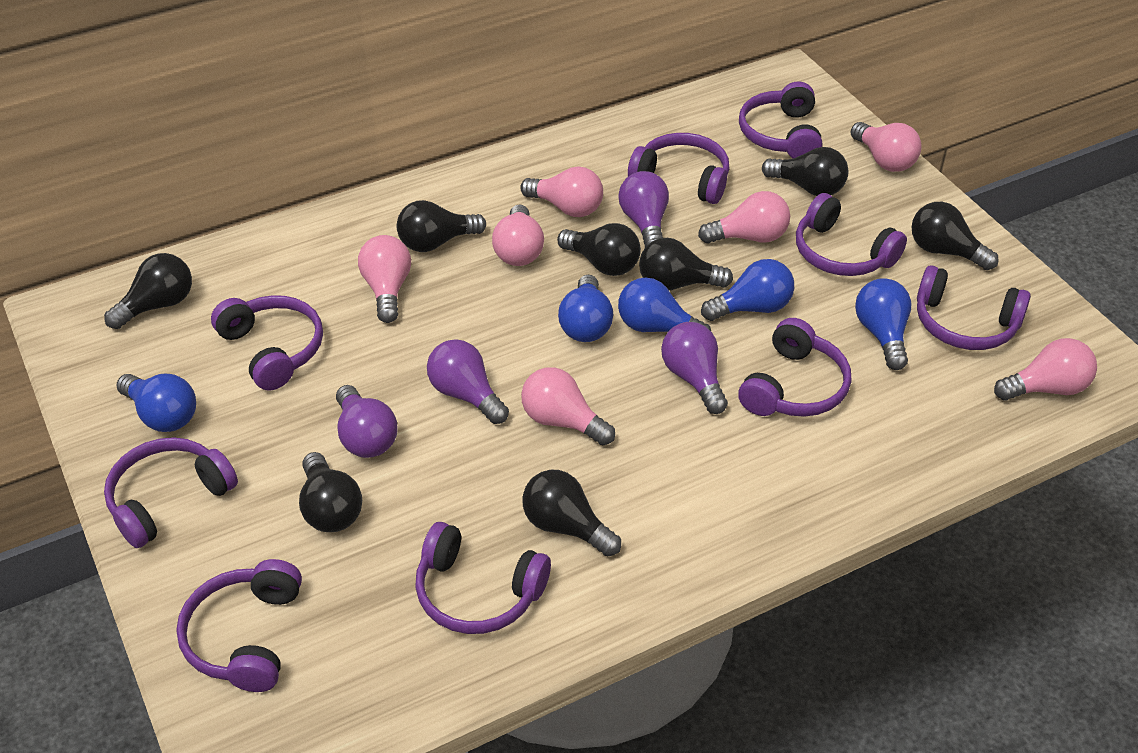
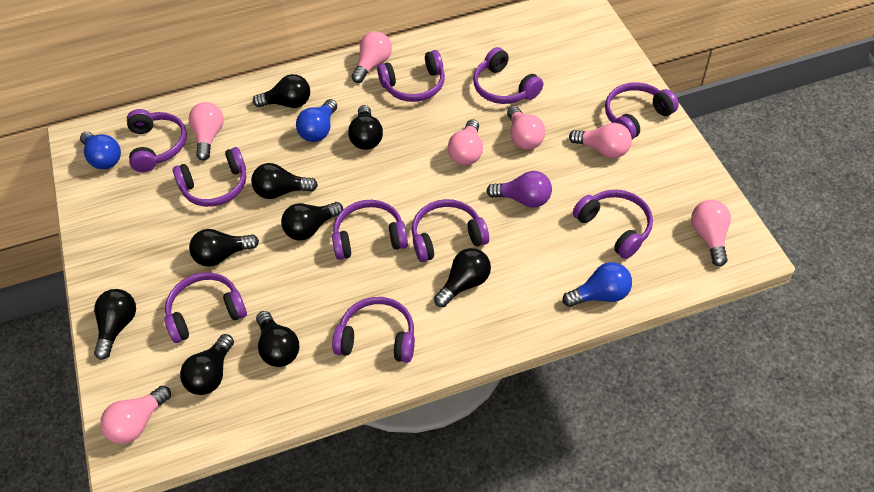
black light bulb: [104,253,192,329] [299,452,362,532] [397,200,486,252] [523,470,621,556] [557,223,641,276] [639,238,733,291] [762,147,849,196] [912,202,999,270] = 8 -> [94,289,136,360] [180,334,234,395] [189,229,259,267] [251,163,318,199] [253,74,310,108] [256,311,299,367] [281,202,343,240] [348,105,383,150] [434,248,491,307] = 9
blue light bulb: [116,374,196,432] [558,275,613,342] [618,277,711,332] [701,259,794,321] [855,278,911,370] = 5 -> [80,131,121,169] [296,99,337,142] [563,262,632,307] = 3
purple headphones: [104,437,238,548] [176,559,302,692] [211,295,323,391] [415,522,551,634] [628,133,730,204] [738,318,851,417] [739,81,822,158] [796,193,907,276] [917,265,1031,350] = 9 -> [127,109,187,172] [164,272,247,343] [173,147,246,207] [332,200,408,260] [332,297,415,363] [377,50,445,102] [412,199,489,262] [473,47,543,104] [573,190,653,259] [605,82,679,140] = 10
purple light bulb: [336,385,397,458] [427,339,509,424] [618,171,669,247] [661,322,728,414] = 4 -> [487,171,552,208] = 1

